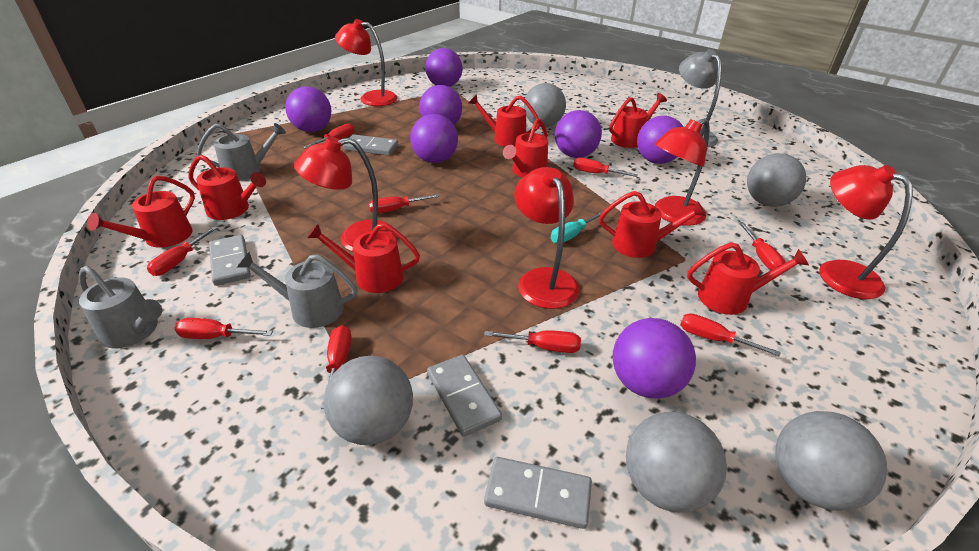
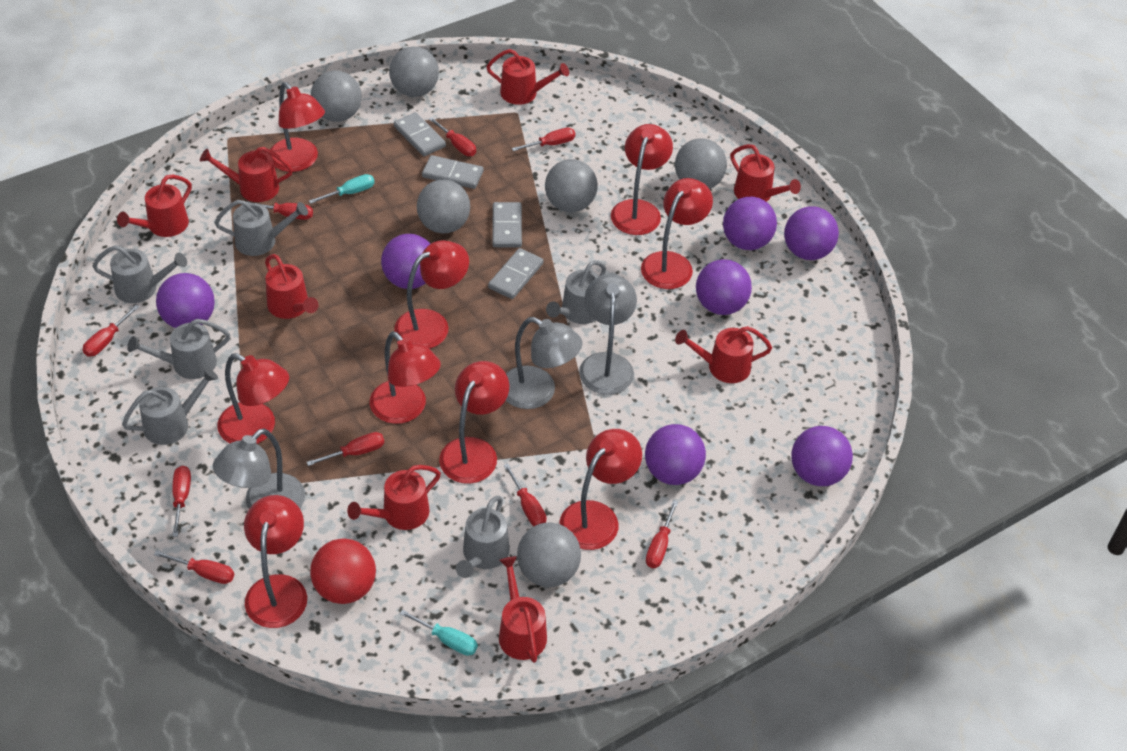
grey ball: [324,356,413,445] [524,83,566,127] [626,412,727,513] [747,153,806,207] [775,411,887,511] = 5 -> [311,70,362,122] [389,46,439,97] [417,180,470,233] [517,523,581,587] [545,159,598,212] [675,138,727,189] = 6
grey lamp: [679,49,722,147] = 1 -> [213,428,305,509] [506,317,582,409] [579,274,637,395] = 3
grey watering can: [79,266,162,349] [197,123,286,181] [237,252,358,328] = 3 -> [92,245,187,303] [122,368,218,445] [127,319,230,379] [214,200,308,256] [456,496,509,578] [546,260,606,324] = 6
red ball: none = 0 -> [310,538,376,604] = 1
red lamp: [294,136,396,252] [335,19,398,106] [514,167,579,309] [655,118,710,226] [819,165,913,299] = 5 -> [217,353,289,444] [244,495,307,628] [270,82,325,172] [370,331,441,424] [394,240,469,349] [439,361,509,484] [559,429,642,550] [611,124,673,235] [641,178,713,289] = 9
turquoise screwdriver: [551,211,603,243] = 1 -> [309,174,374,204] [399,609,478,656] = 2

